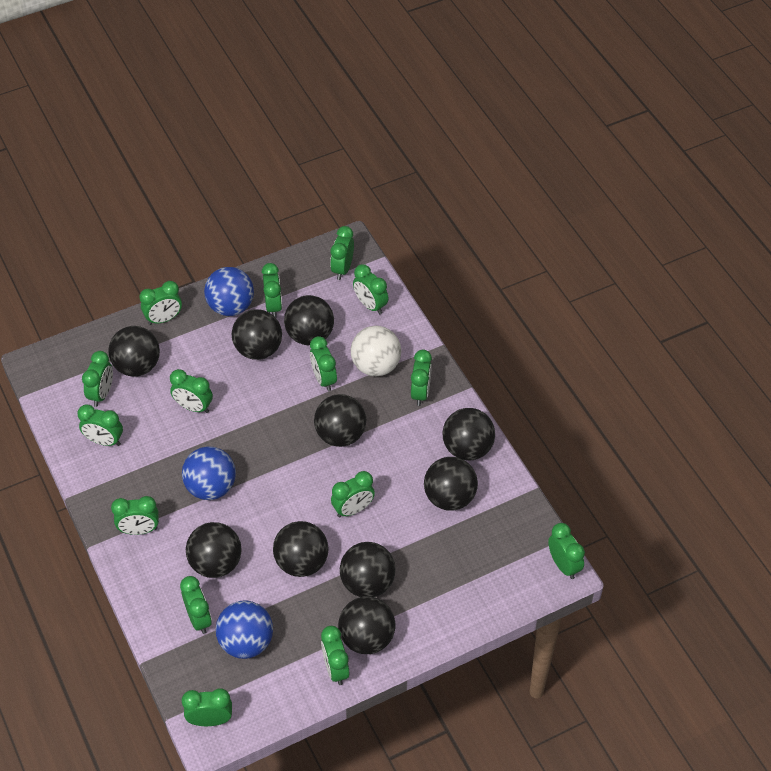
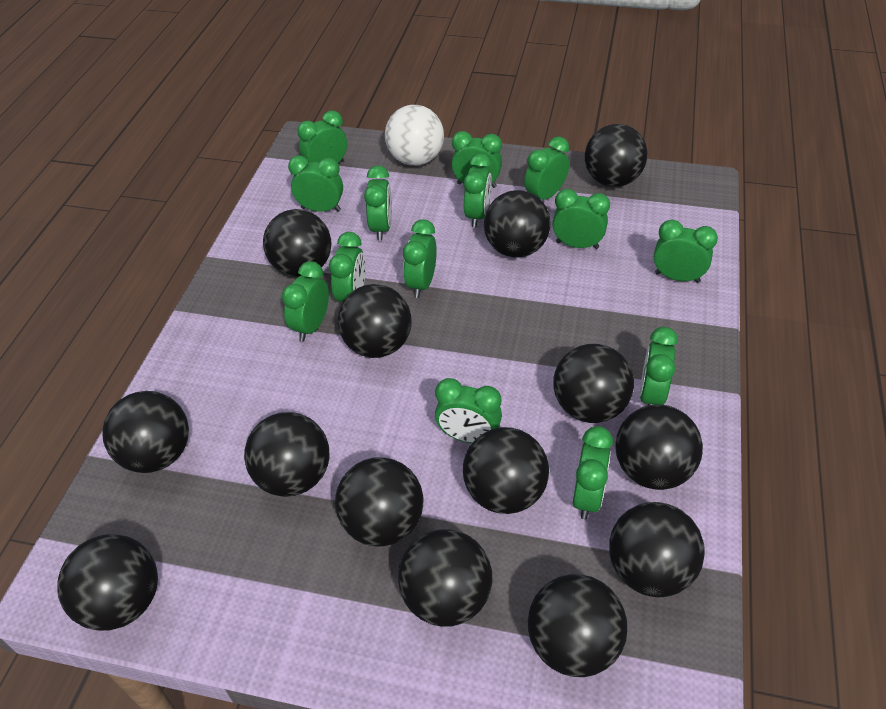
black ball: [108,326,160,377] [186,522,242,578] [232,309,282,360] [273,521,329,577] [284,295,334,345] [314,394,366,447] [338,596,395,654] [340,542,396,597] [424,457,478,511] [442,408,495,460] = 10 -> [57,534,158,631] [102,391,189,473] [244,412,330,497] [263,209,331,277] [335,457,423,546] [337,284,412,358] [398,529,492,627] [463,427,549,514] [484,190,551,258] [528,574,627,677] [553,344,634,423] [585,124,647,187] [609,502,705,597] [615,405,703,490] = 14
blue ball: [182,446,236,500] [204,267,254,316] [216,600,273,659] = 3 -> none = 0
green clock: [77,404,123,446] [82,351,113,407] [111,496,159,535] [139,281,182,325] [170,369,213,413] [180,576,212,634] [182,688,232,726] [262,263,282,318] [310,336,337,391] [321,626,349,685] [330,226,354,280] [331,471,375,518] [353,264,389,314] [411,350,432,406] [548,523,585,579] = 15 -> [282,261,329,342] [288,155,343,212] [297,110,347,163] [329,232,365,302] [364,165,392,240] [403,219,437,298] [435,378,502,443] [451,131,502,188] [464,153,492,228] [524,136,569,200] [553,189,610,249] [573,426,613,519] [640,327,678,405] [654,220,718,283] = 14

